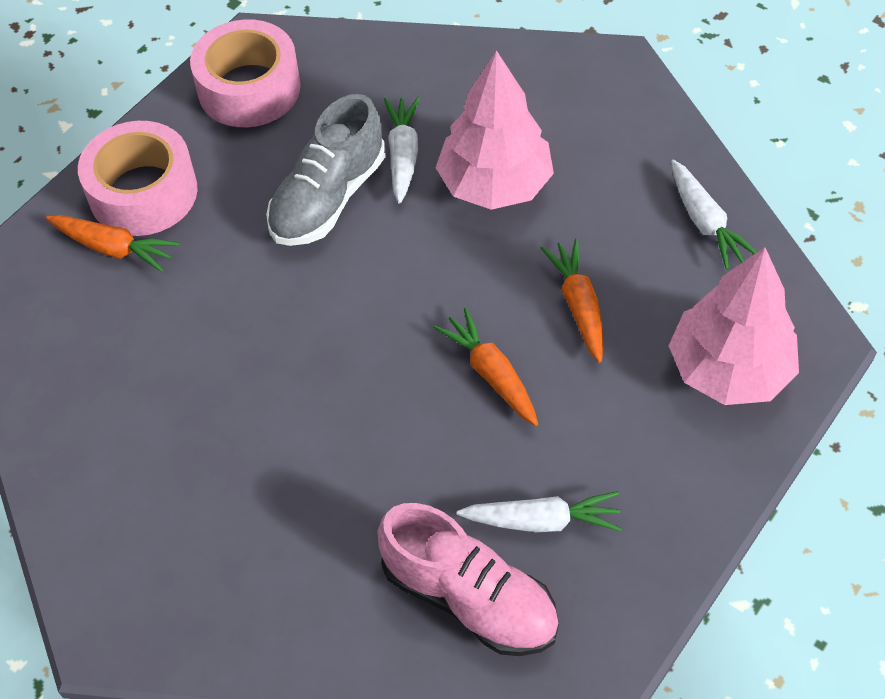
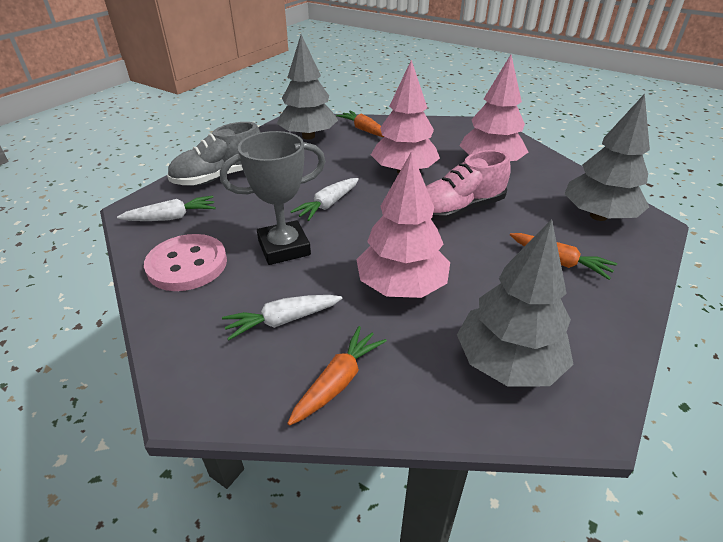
grey tree: none = 0 -> [277,34,338,140] [457,219,574,386] [565,94,650,221] = 3
grey trophy: none = 0 -> [220,131,326,265] = 1
pink button: none = 0 -> [144,234,227,291] = 1
pink tape: [78,121,198,236] [190,19,301,127] = 2 -> none = 0
pink tree: [436,50,554,210] [669,247,799,405] = 2 -> [356,151,450,298] [371,60,440,174] [460,55,528,161] = 3

